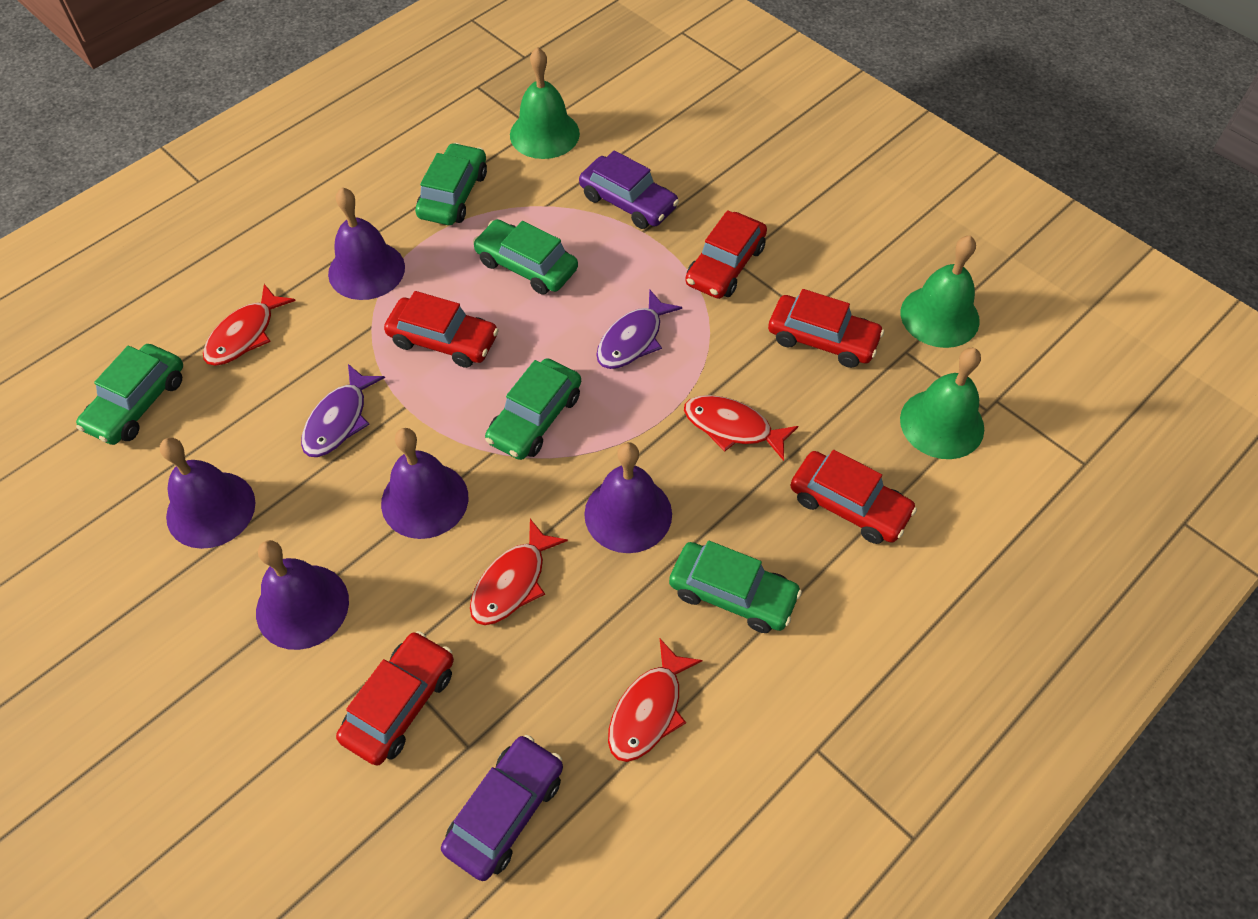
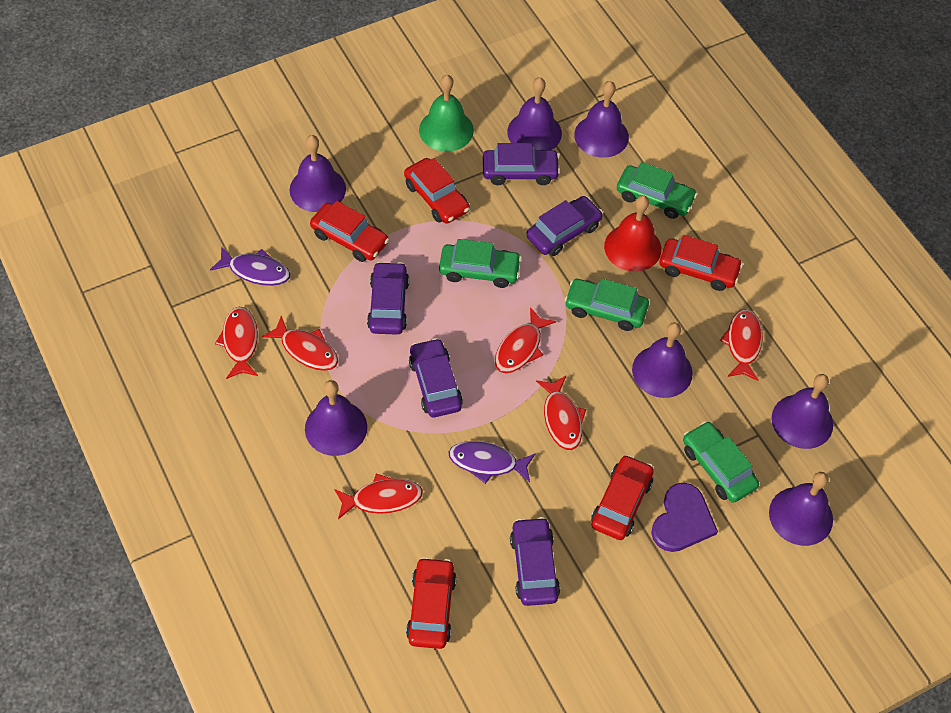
green bell: [510,47,580,159] [900,348,984,459] [901,235,980,348] = 3 -> [419,75,474,152] = 1
green car: [76,344,183,445] [415,143,487,225] [473,219,578,295] [485,358,581,460] [669,541,802,633] = 5 -> [439,239,522,288] [564,279,649,331] [617,162,697,219] [683,421,759,503] = 4
purple bell: [160,438,255,549] [256,540,349,650] [328,187,405,300] [381,428,468,539] [584,442,672,553] = 5 -> [290,135,346,212] [305,380,367,456] [507,77,562,150] [574,81,629,158] [632,322,693,398] [769,472,833,546] [772,374,833,449] = 7
purple car: [441,735,563,881] [579,150,679,229] = 2 -> [367,261,409,335] [409,338,463,417] [483,143,560,185] [510,517,560,606] [526,196,603,256] = 5
purple heart: none = 0 -> [651,483,718,552] = 1
red bell: none = 0 -> [604,195,661,272] = 1
red fish: [203,284,296,366] [470,519,568,625] [608,639,703,762] [684,395,798,461] = 4 -> [215,307,258,379] [262,316,338,371] [334,474,423,519] [495,307,556,373] [536,376,586,450] [720,309,763,381] = 6

